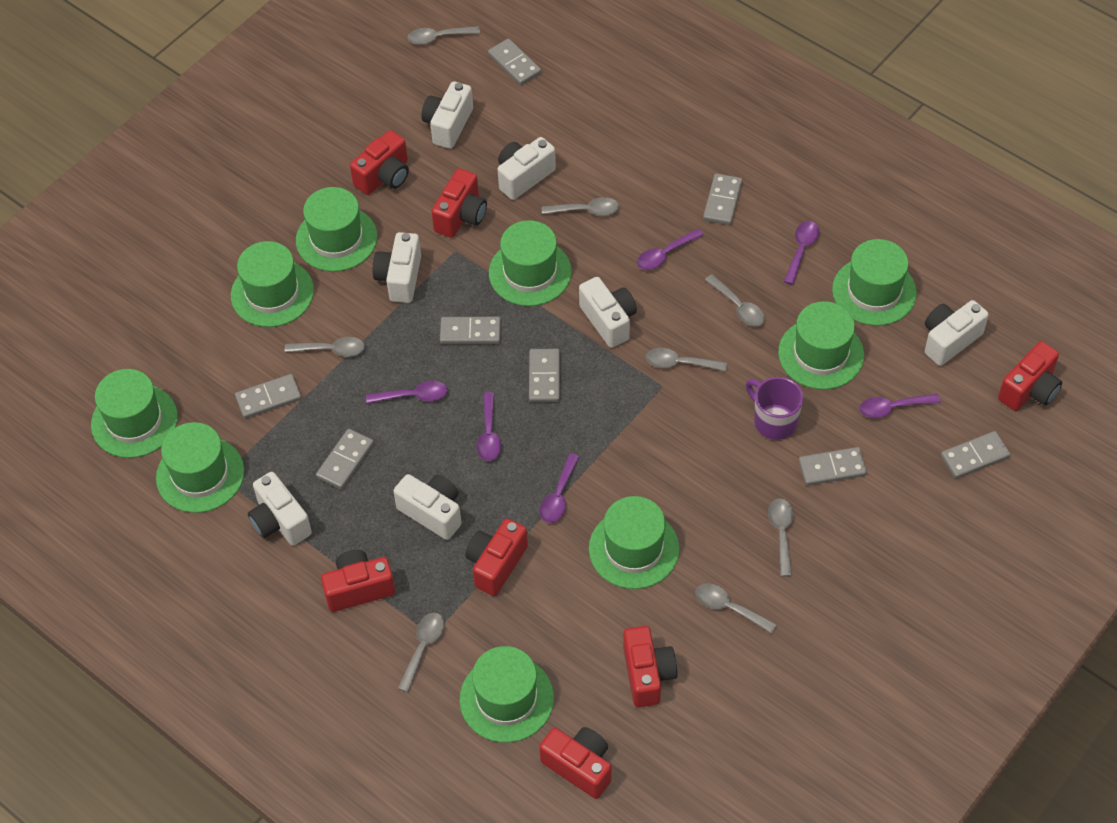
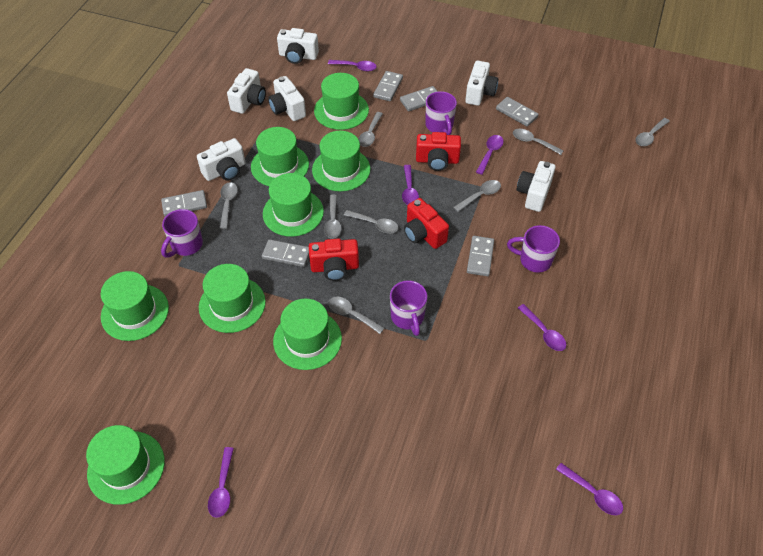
green hat: [91,369,178,458] [156,422,244,513] [231,241,314,327] [296,187,377,272] [459,646,554,743] [489,220,572,306] [589,496,679,589] [778,301,864,390] [832,239,917,326] = 9 -> [86,425,165,505] [101,271,169,341] [199,264,266,333] [251,127,309,186] [263,173,324,237] [273,299,342,370] [312,131,370,191] [314,73,369,130] = 8
grey domino: [235,374,302,419] [316,429,374,489] [440,317,501,344] [488,38,541,85] [529,349,560,403] [703,173,742,225] [799,447,867,486] [941,431,1010,479] = 8 -> [161,190,207,217] [262,239,309,267] [373,71,403,101] [400,86,438,111] [467,236,494,276] [496,97,539,126] = 6
purple mug: [746,377,803,440] = 1 -> [161,209,203,258] [390,280,427,336] [426,91,457,135] [507,225,560,273] = 4
red camera: [321,550,395,612] [350,130,409,195] [431,168,487,238] [465,519,528,596] [539,727,611,799] [623,626,678,707] [998,341,1062,411] = 7 -> [309,239,359,281] [404,198,449,249] [416,132,461,171] = 3
white camera: [248,472,312,546] [373,232,421,303] [393,474,462,540] [422,81,473,149] [498,137,556,200] [579,277,637,348] [925,300,989,366] = 7 -> [197,138,246,181] [227,68,266,114] [268,76,306,121] [277,28,319,64] [465,61,498,106] [517,161,556,212] = 6

